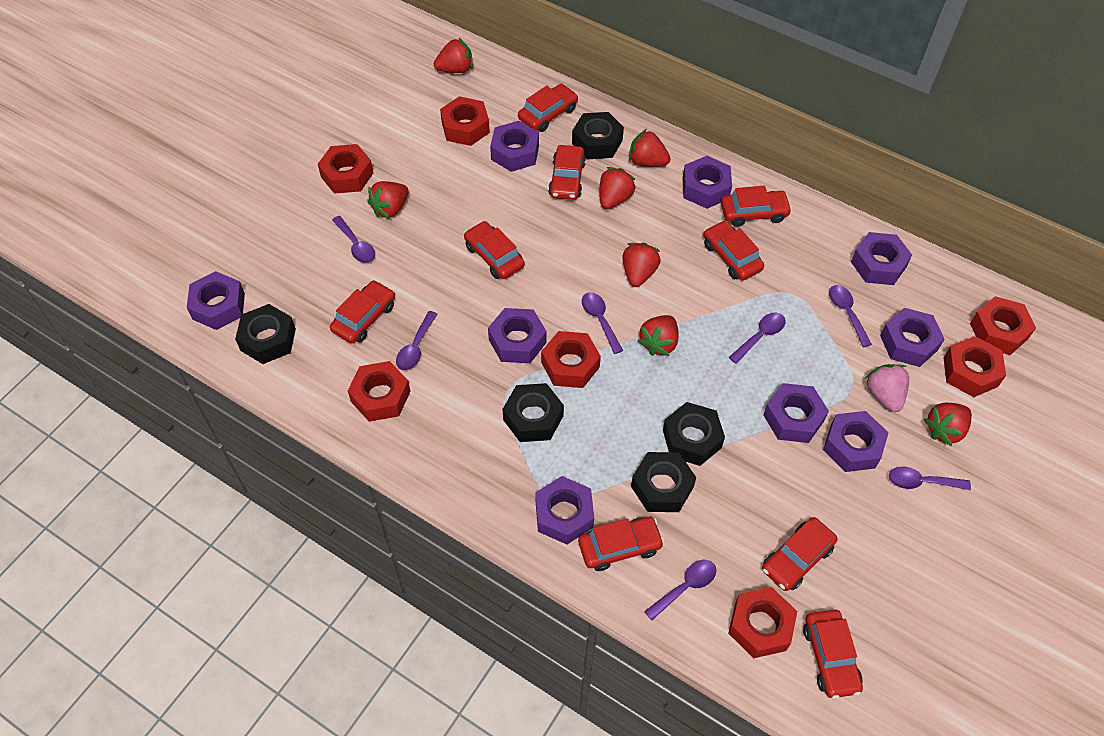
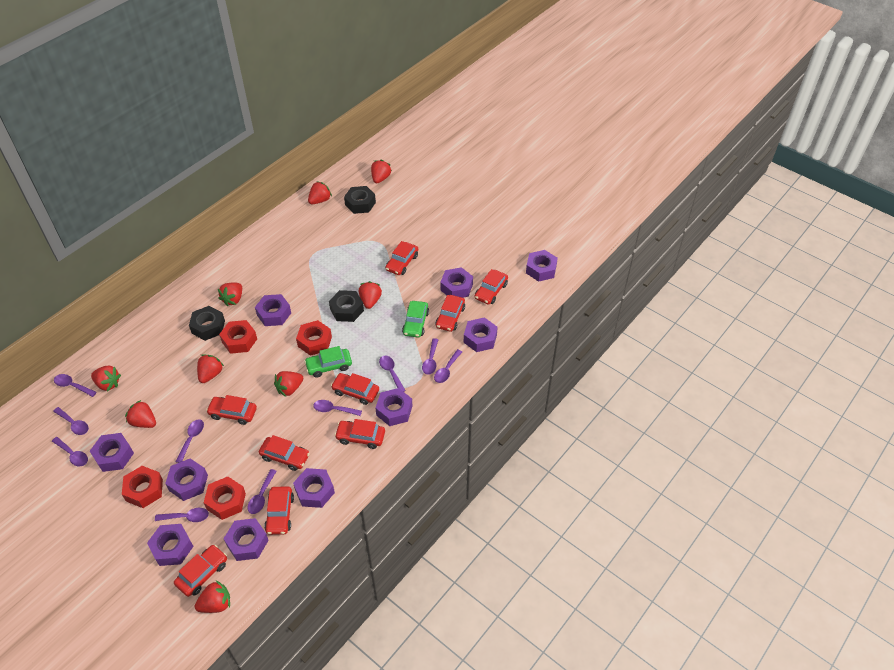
black nut: [235,304,296,364] [502,383,564,442] [572,112,624,159] [631,452,696,512] [663,402,725,466] = 5 -> [189,306,225,341] [329,290,364,322] [344,186,376,214] = 3
green car: none = 0 -> [304,346,352,378] [402,301,429,338] = 2
pink strawberry: [865,364,909,412] = 1 -> none = 0
purple nut: [187,271,245,330] [488,308,547,363] [490,121,539,172] [535,476,594,544] [683,156,732,209] [763,383,829,443] [823,411,889,472] [851,232,912,285] [880,308,944,367] = 9 -> [90,433,134,472] [147,524,194,566] [165,458,208,501] [224,518,269,561] [255,294,291,326] [293,468,335,508] [376,388,412,426] [440,267,473,298] [464,317,498,352] [526,250,558,282] = 10
purple spoon: [332,216,375,263] [396,311,438,371] [582,292,623,354] [644,560,716,620] [729,312,786,364] [829,285,872,347] [889,467,971,490] = 7 -> [52,437,88,466] [53,407,89,435] [54,374,97,397] [155,508,209,522] [175,419,204,463] [248,469,277,514] [313,400,362,416] [379,356,406,392] [422,338,438,375] [434,349,462,383] = 10
red nut: [318,144,373,194] [348,361,411,422] [440,96,490,146] [541,331,601,388] [728,587,797,658] [944,336,1006,397] [970,296,1036,355] = 7 -> [122,466,163,508] [204,476,246,520] [219,320,257,354] [296,320,332,356] = 4
red strawberry: [367,181,409,219] [434,38,473,73] [599,167,636,209] [623,243,661,287] [629,129,671,167] [638,315,679,356] [924,403,972,446] = 7 -> [91,366,121,391] [125,400,156,428] [195,580,230,613] [197,354,224,383] [218,282,242,306] [274,371,304,397] [308,181,332,204] [358,281,382,309] [371,160,392,184] = 9

